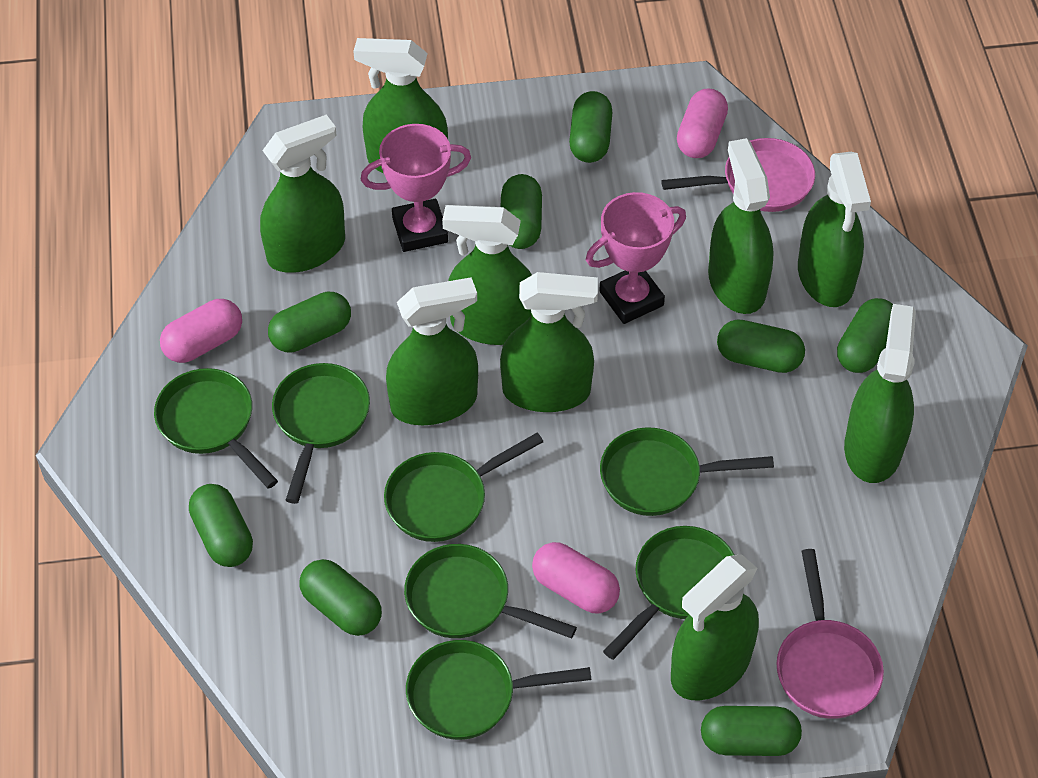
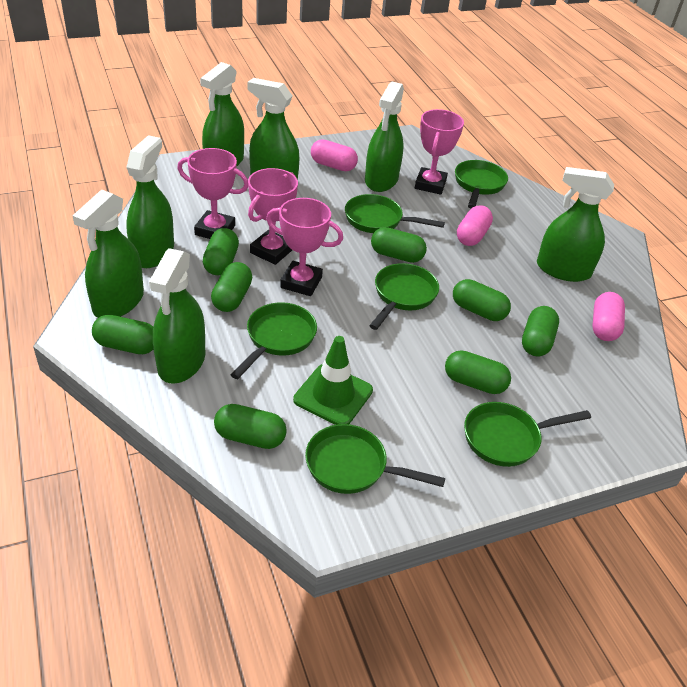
green pan: [154,368,278,489] [272,363,370,504] [384,433,543,542] [404,544,577,638] [406,640,591,740] [600,427,774,516] [603,526,735,660] = 7 -> [230,302,317,379] [305,424,445,494] [345,194,445,233] [369,263,439,330] [455,160,508,208] [464,402,591,467] = 6
green spray bottle: [260,115,345,273] [353,38,448,173] [386,277,478,425] [442,205,532,345] [500,272,598,412] [671,554,759,701] [708,138,773,314] [798,152,871,307] [844,304,916,483] = 9 -> [73,190,144,318] [126,135,174,268] [149,248,205,384] [200,62,244,166] [247,78,299,180] [365,82,404,192] [537,167,614,282] = 7
green traffic cone: none = 0 -> [293,336,373,425] = 1
pink pan: [661,138,815,212] [776,549,884,719] = 2 -> none = 0
pink trophy: [361,124,471,252] [586,192,686,324] = 2 -> [177,148,248,239] [248,168,298,265] [266,198,343,296] [415,109,464,195] = 4

